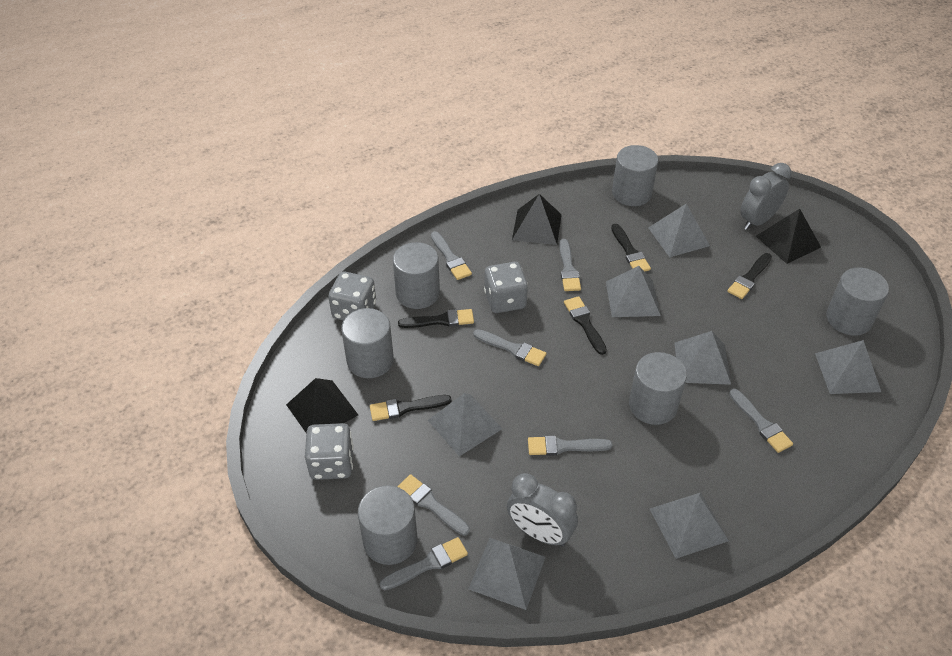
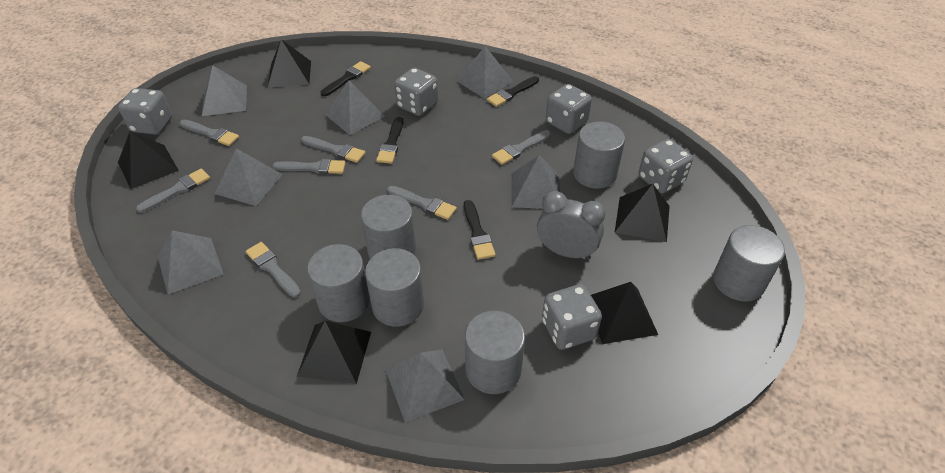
black brush: [370,395,451,421] [398,309,474,328] [564,296,607,355] [611,224,651,272] [727,253,772,299] = 5 -> [321,61,371,96] [376,117,403,164] [464,200,495,260] [487,76,539,107] = 4
black pyramid: [286,378,358,433] [512,194,562,245] [756,209,821,264] = 3 -> [118,131,179,189] [268,39,311,87] [297,321,371,384] [591,282,658,344] [615,184,670,242] = 5
grey clock: [507,473,578,546] [740,163,791,230] = 2 -> [537,191,606,260] = 1
grey dice: [305,423,354,480] [328,272,376,321] [484,262,528,313] = 3 -> [118,88,172,135] [394,68,438,116] [542,284,602,350] [546,84,592,134] [639,139,693,194] = 5

